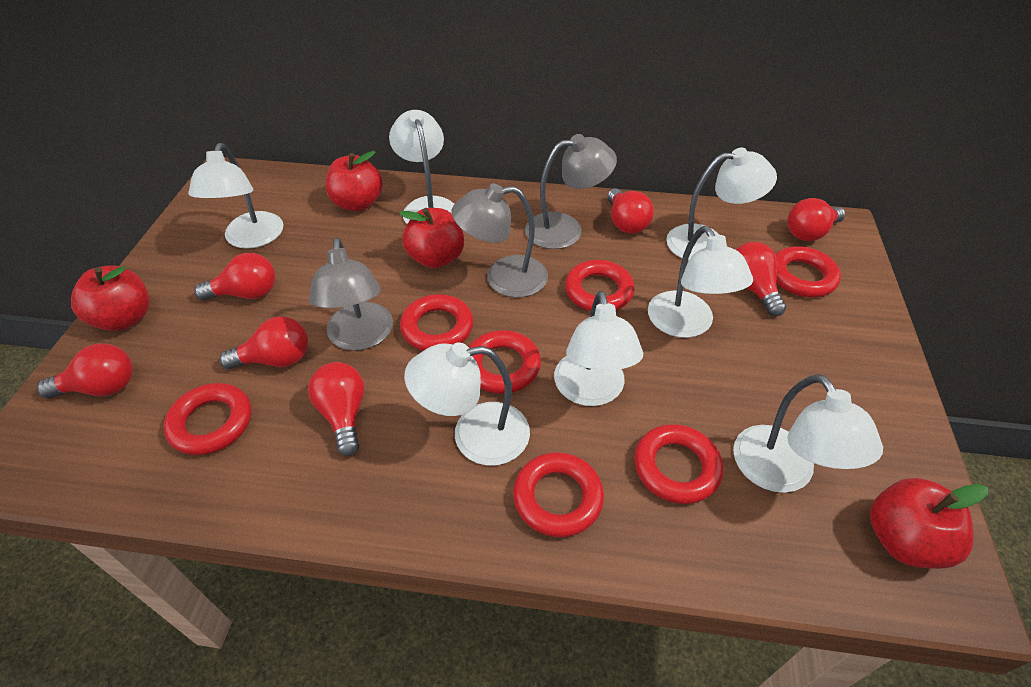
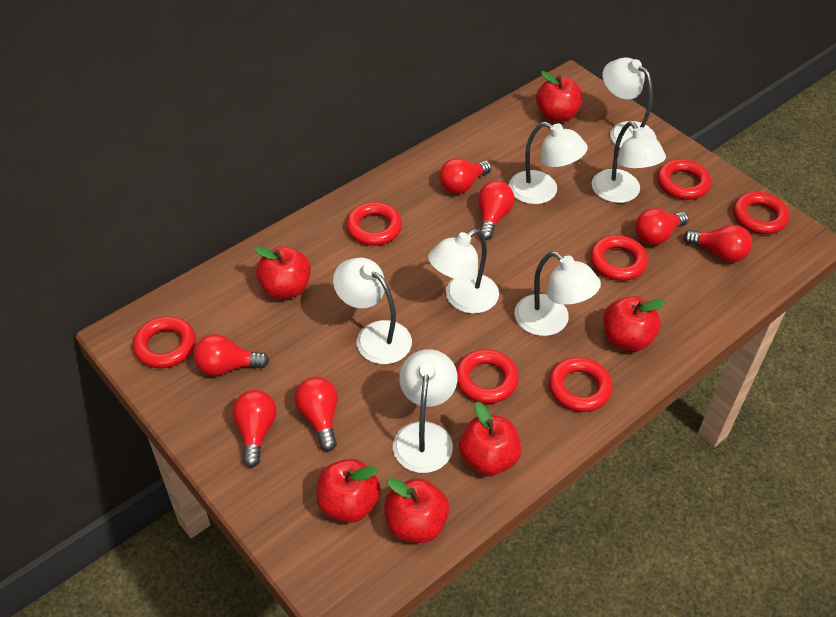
grey lamp: [309,238,393,351] [452,183,548,298] [525,134,617,249] = 3 -> none = 0
red apple: [71,265,150,331] [325,151,383,211] [399,208,464,268] [870,478,988,569] = 4 -> [254,246,311,299] [316,459,381,523] [384,478,450,543] [459,402,522,476] [536,71,583,122] [603,296,665,351] = 6

